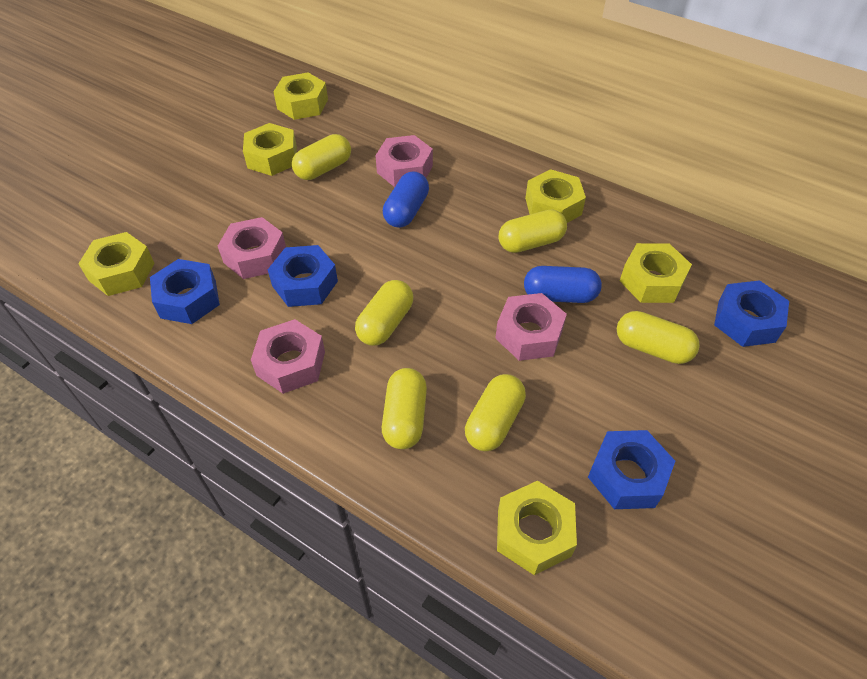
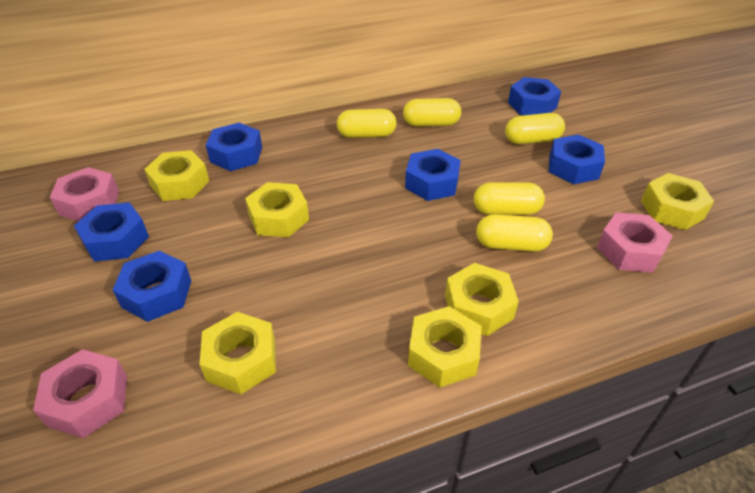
blue capsule: [383,171,429,228] [524,266,602,303] = 2 -> none = 0
blue nut: [150,259,220,324] [268,245,338,307] [588,430,675,509] [714,280,789,347] = 4 -> [74,202,149,262] [113,251,191,322] [206,123,262,171] [405,149,461,201] [508,77,561,115] [549,134,605,184] = 6
pink nut: [218,217,286,279] [251,319,325,394] [375,135,433,187] [495,293,567,361] = 4 -> [33,349,127,438] [50,167,119,221] [597,212,673,273] = 3
yellow capsule: [292,134,351,180] [355,280,413,346] [382,368,427,449] [465,374,526,451] [499,209,567,253] [617,311,700,364] = 6 -> [337,109,397,138] [403,98,461,127] [474,182,545,215] [476,214,553,252] [505,113,565,145] = 5

